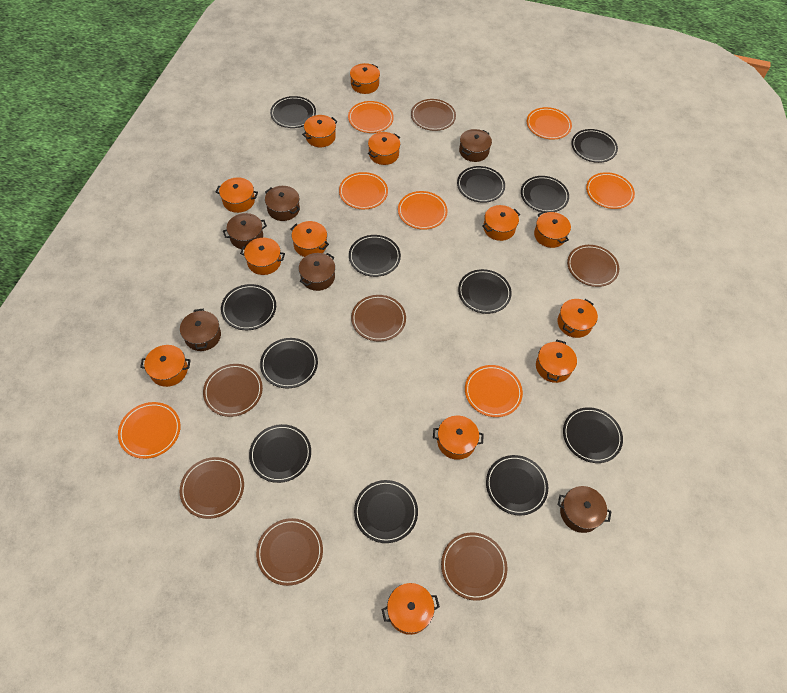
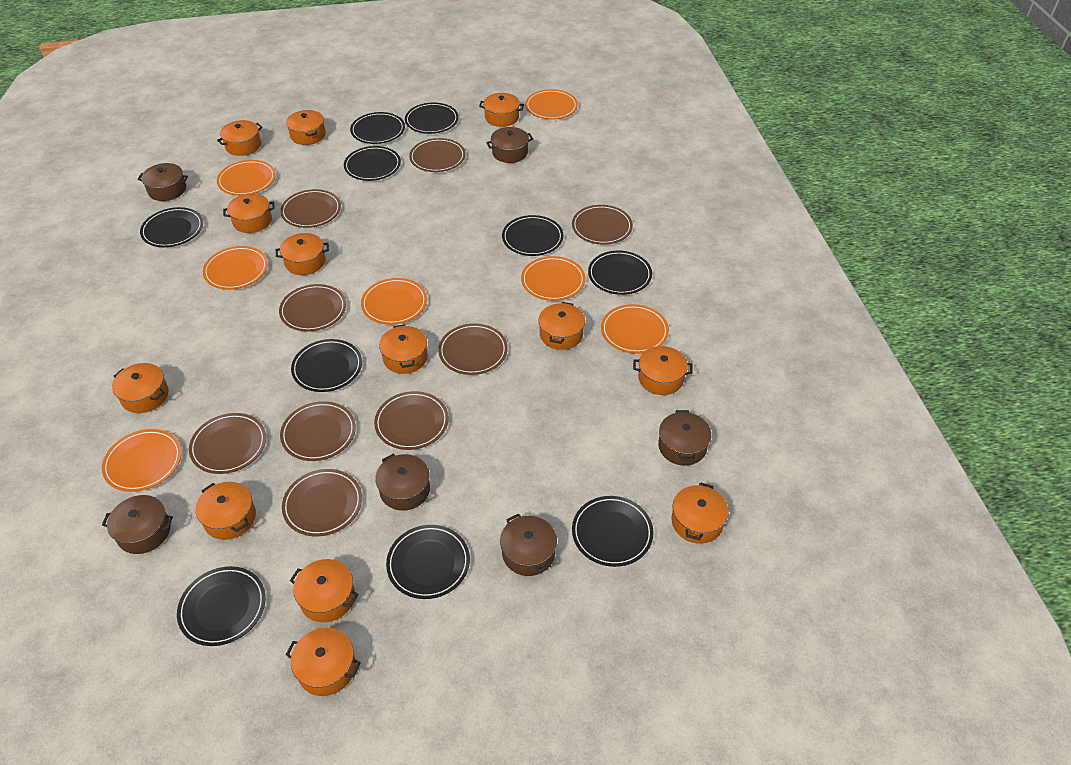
black plate: [221,284,276,330] [249,424,311,483] [260,338,318,388] [270,96,316,128] [349,235,401,277] [354,480,418,543] [457,166,505,203] [458,269,512,314] [486,455,548,516] [521,176,569,213] [563,407,623,463] [571,129,618,163] = 12 -> [140,207,203,247] [177,566,266,646] [291,339,362,392] [344,146,401,181] [350,112,405,144] [386,525,470,599] [405,103,459,134] [502,215,563,256] [572,496,654,567] [588,251,652,295] = 10
brown plate: [180,457,244,519] [203,364,263,417] [256,518,323,586] [351,295,406,342] [411,99,456,131] [441,532,507,601] [567,245,619,287] = 7 -> [189,413,266,474] [279,284,346,332] [280,189,341,228] [280,401,356,461] [282,469,362,536] [374,391,449,450] [409,138,466,172] [438,324,508,375] [572,205,633,245] = 9

